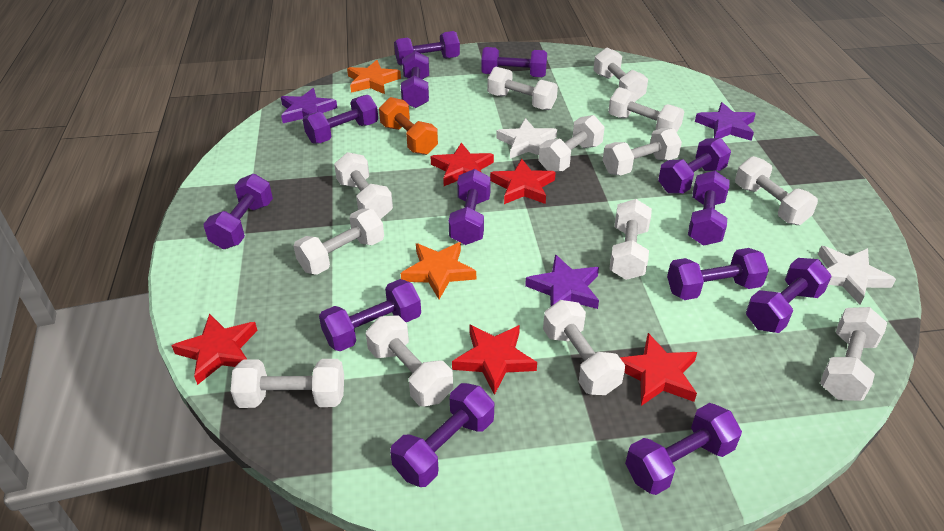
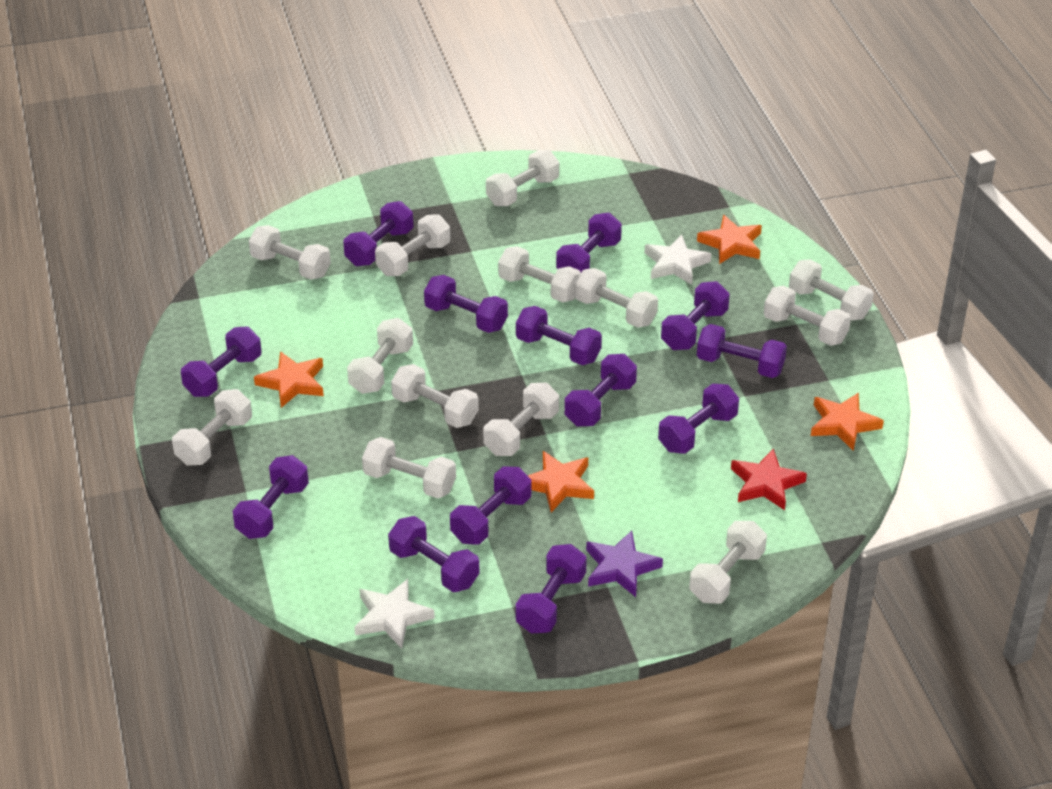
orange dumbbell: [379,97,438,155] = 1 -> none = 0
orange star: [347,60,401,94] [401,242,476,299] = 2 -> [254,351,324,408] [528,451,594,512] [697,215,762,264] [811,393,884,451] = 4
purple star: [281,88,337,123] [525,254,599,309] [695,102,756,141] = 3 -> [586,531,663,597] = 1
red star: [171,313,258,385] [430,143,494,186] [452,324,537,395] [490,159,556,204] [620,333,697,406] = 5 -> [731,449,807,510] = 1

